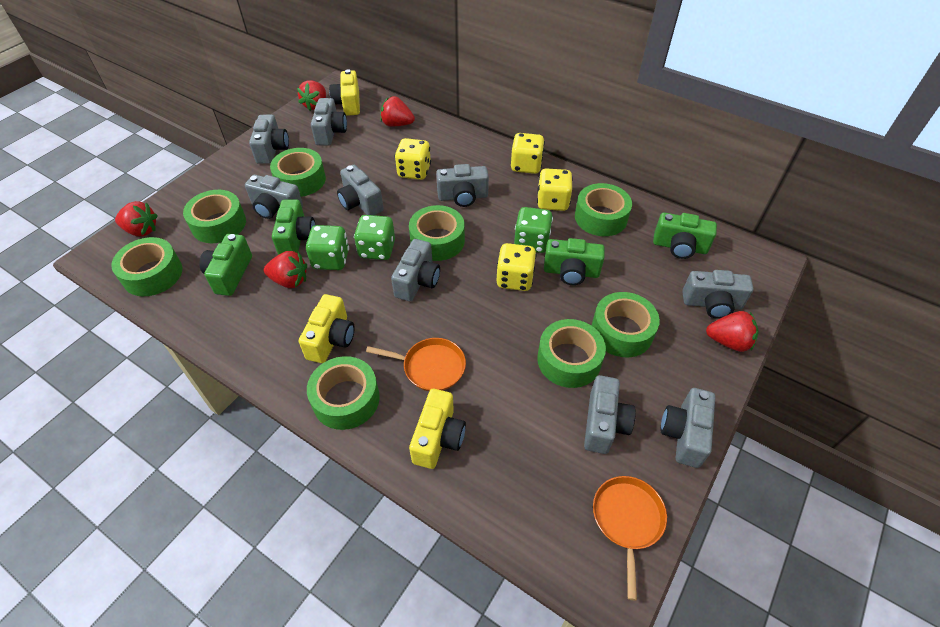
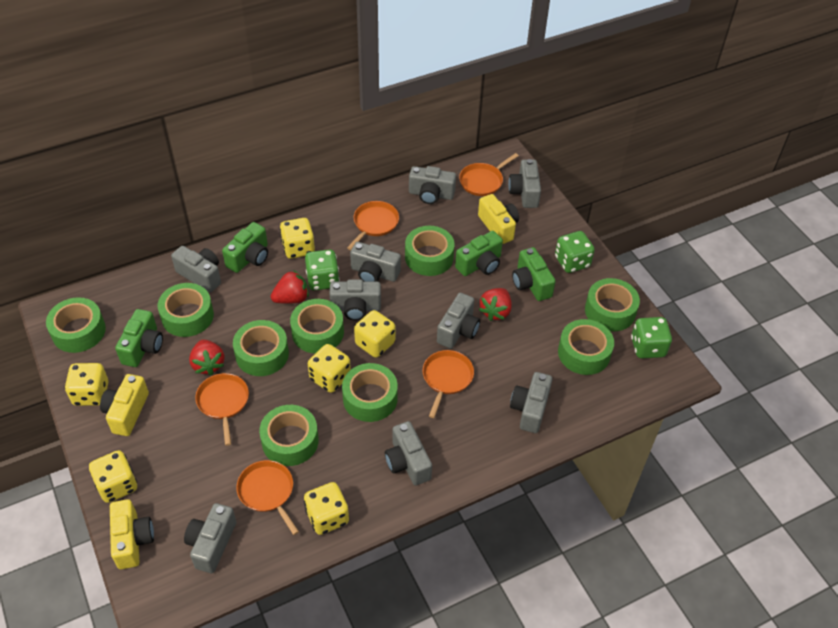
green tape: [111,237,182,296] [183,190,246,243] [270,148,326,197] [307,356,380,430] [409,205,465,261] [537,319,606,388] [575,183,632,236] [592,292,660,357] = 8 -> [46,297,106,353] [158,283,214,337] [233,320,289,376] [259,405,319,466] [290,299,344,353] [342,363,398,422] [405,226,454,276] [558,319,614,375] [585,278,640,331] = 9
orange pan: [366,338,466,391] [593,476,667,600] = 2 -> [195,373,249,446] [236,460,299,535] [347,201,399,250] [423,350,474,418] [459,153,519,196] = 5
red strawberry: [115,201,158,237] [264,251,307,288] [297,80,326,111] [380,96,415,127] [706,311,759,352] = 5 -> [189,340,225,376] [271,271,309,304] [479,288,512,321] = 3
yellow dice: [395,138,431,180] [497,243,537,291] [511,133,545,174] [537,168,573,211] = 4 -> [65,363,108,406] [89,450,137,503] [280,218,315,259] [304,482,349,535] [308,344,351,393] [354,310,395,358] = 6

